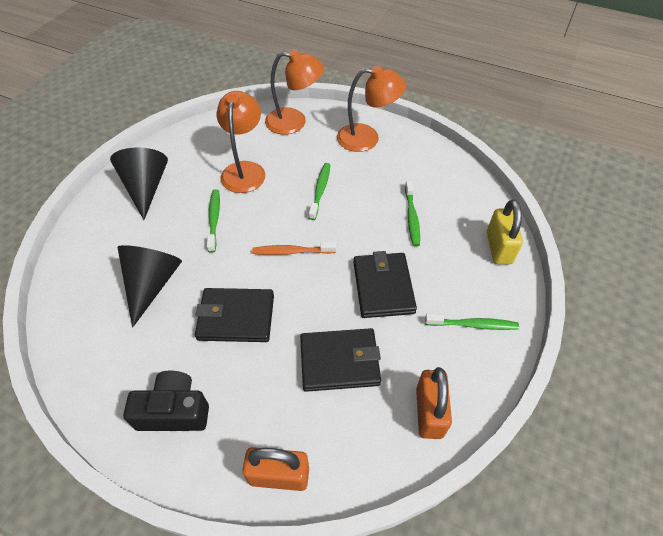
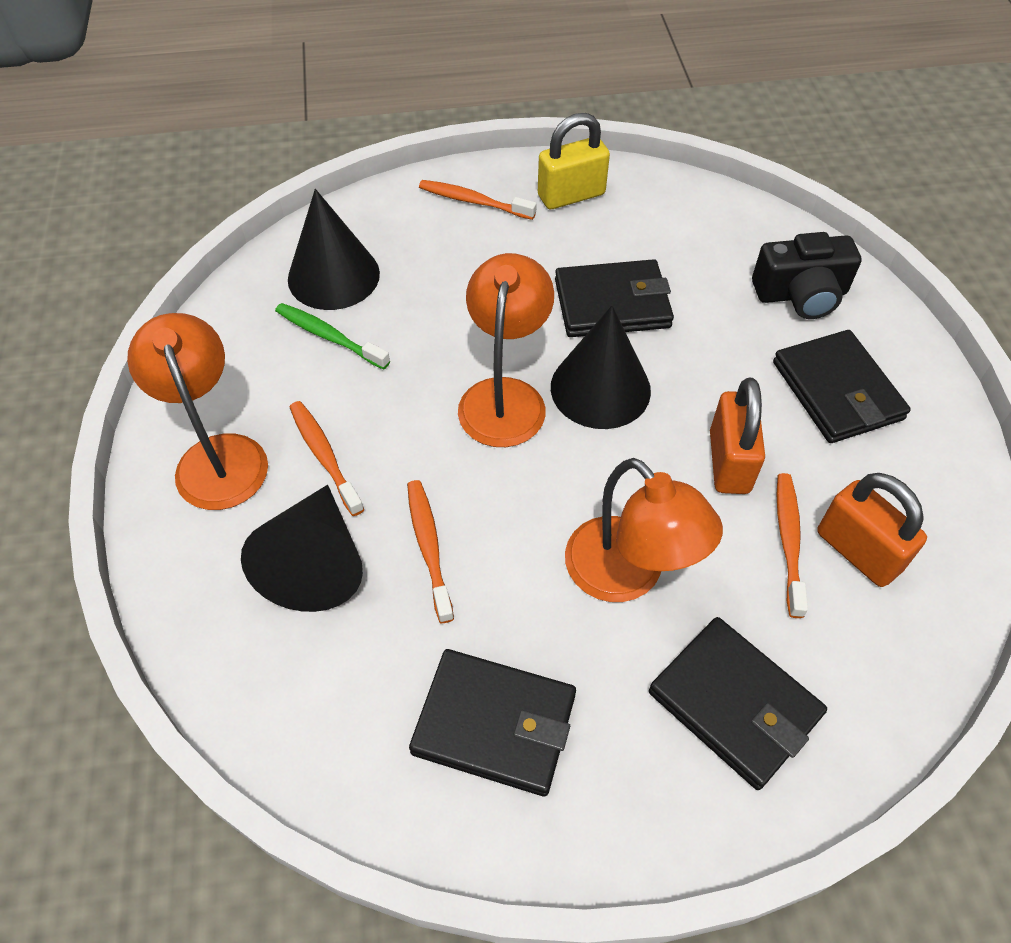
black cone: [110,148,168,220] [117,245,182,328] = 2 -> [241,485,363,612] [288,189,380,310] [551,305,651,429] = 3
black wallet: [195,288,274,342] [300,328,381,392] [353,251,417,318] = 3 -> [409,649,576,796] [555,259,674,337] [649,617,827,790] [773,330,911,443] = 4
green toothbrush: [207,189,220,253] [309,163,330,220] [405,180,420,246] [425,314,519,330] = 4 -> [275,303,390,370] = 1
orange toothbrush: [252,242,336,255] = 1 -> [290,401,364,516] [407,480,454,623] [419,180,537,220] [776,473,808,618] = 4

